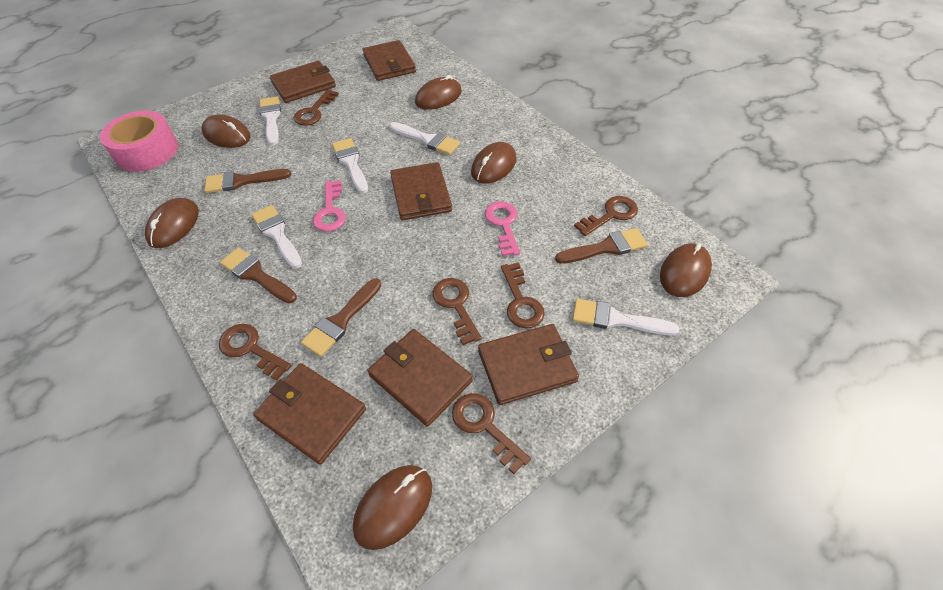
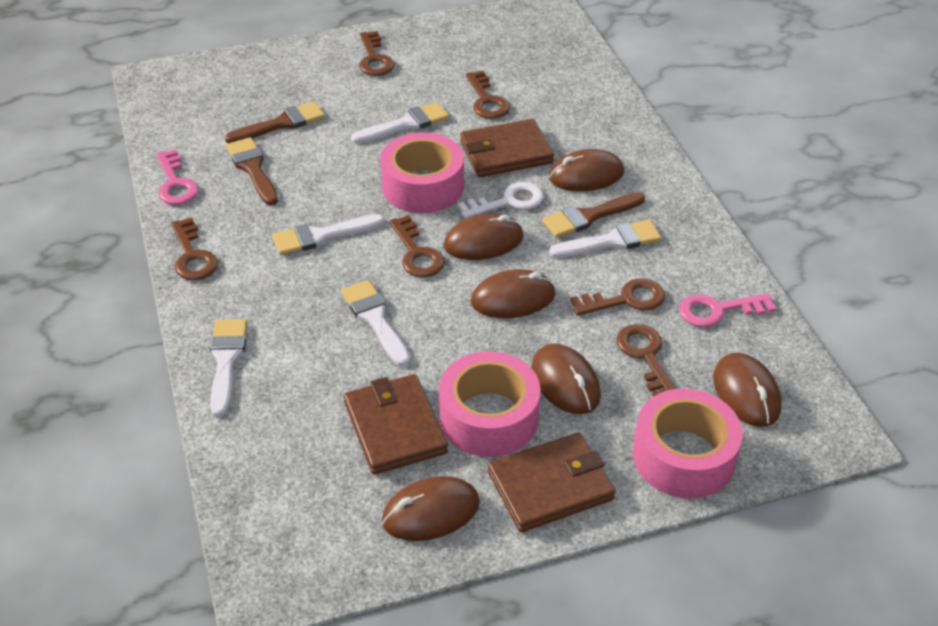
brown brush: [204,169,291,193] [220,248,297,303] [301,278,382,357] [555,228,648,264] = 4 -> [225,101,325,143] [226,137,278,206] [542,192,645,238] = 3
brown wallet: [253,363,366,465] [270,61,336,103] [363,40,416,81] [367,329,473,427] [390,162,452,220] [478,324,579,405] = 6 -> [344,374,448,475] [460,119,554,177] [488,432,616,532] = 3
pink tape: [100,111,178,172] = 1 -> [380,132,464,213] [439,351,541,457] [633,388,743,499] = 3
white key: none = 0 -> [458,182,544,219] = 1

